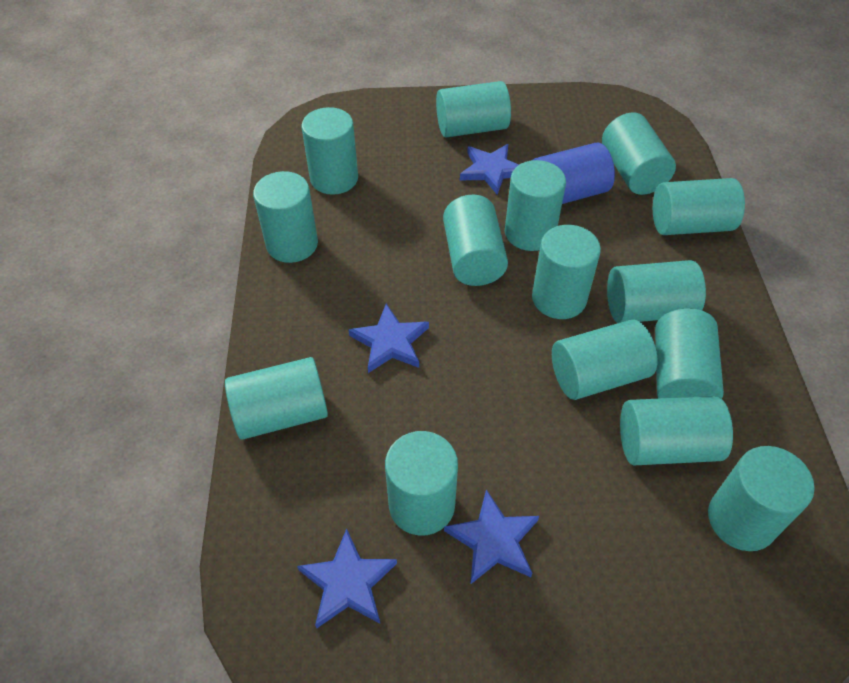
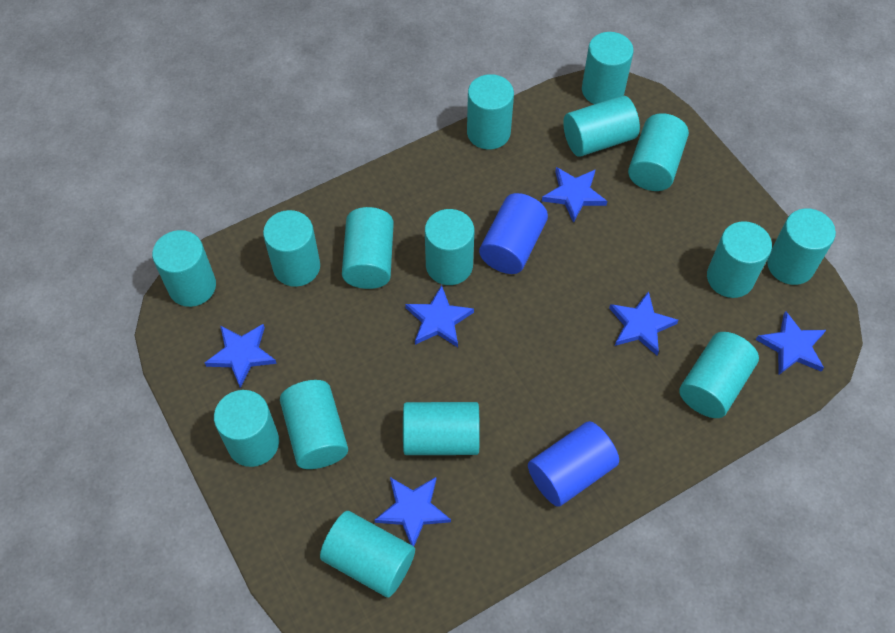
blue cylinder: [533,143,615,204] = 1 -> [479,193,548,274] [528,421,619,507] = 2
blue star: [297,529,397,628] [349,304,429,373] [444,489,539,585] [460,144,519,195] = 4 -> [205,324,277,388] [374,477,451,546] [405,285,474,347] [542,167,607,223] [609,291,678,355] [756,311,826,375] = 6

